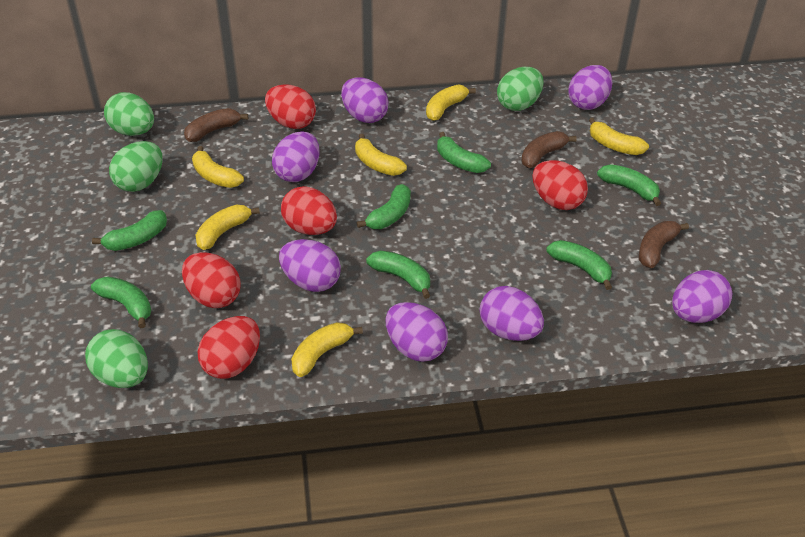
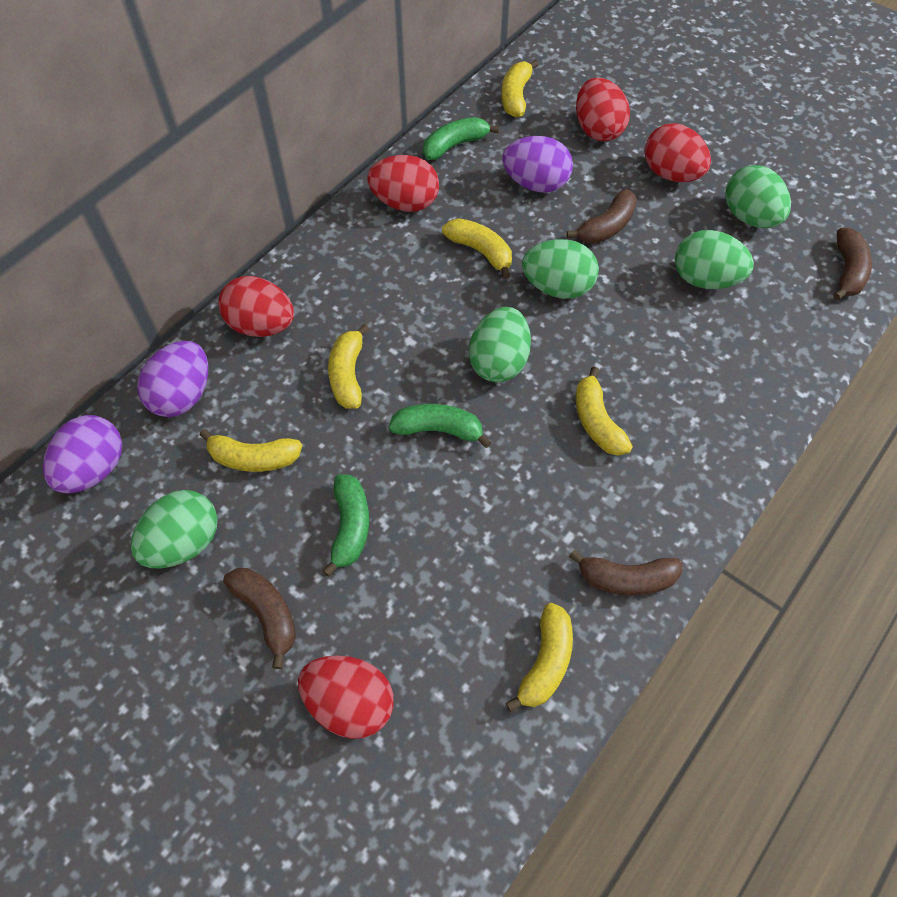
brown banana: [184,108,248,142] [521,131,577,168] [639,221,689,268] = 3 -> [223,568,296,669] [566,189,637,244] [569,550,683,596] [833,228,872,300] = 4
green banana: [91,276,151,328] [92,210,167,251] [357,184,411,229] [366,250,430,299] [437,132,491,173] [546,240,612,290] [597,164,661,206] = 7 -> [323,474,369,577] [389,404,491,448] [423,117,499,160] = 3
green egg: [85,329,148,388] [104,92,154,136] [109,141,163,192] [497,67,544,111] = 4 -> [131,490,218,569] [469,307,531,383] [522,239,599,299] [675,230,754,289] [725,165,791,228] = 5
purple egg: [272,131,320,182] [279,239,341,292] [341,78,389,123] [386,302,448,362] [480,286,544,341] [568,65,612,110] [672,270,732,323] = 7 -> [43,415,122,494] [137,341,208,417] [502,136,573,192] = 3

